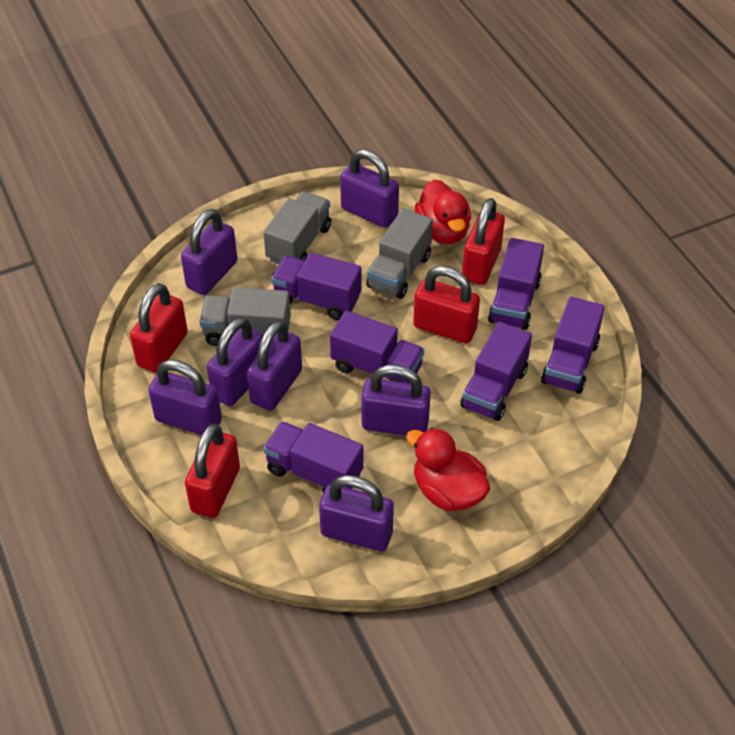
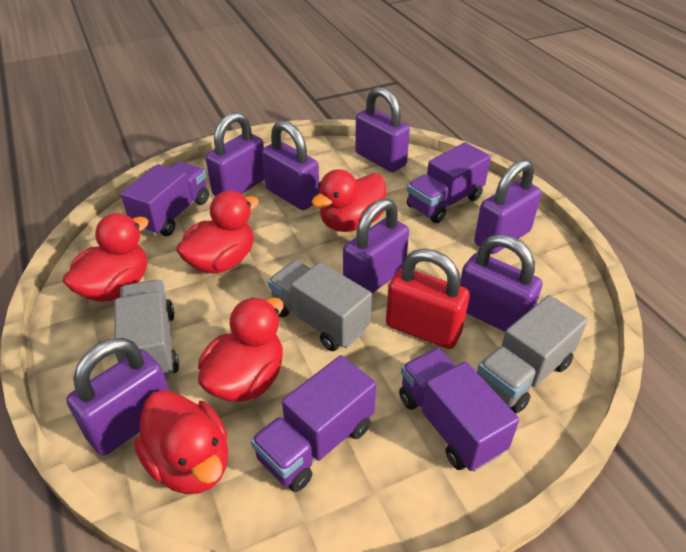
purple truck: [263,421,364,493] [271,253,362,320] [330,311,424,383] [460,322,532,421] [488,238,544,330] [541,296,605,394] = 6 -> [121,162,209,236] [251,355,376,492] [399,348,519,472] [407,142,491,223] = 4
red duck: [406,428,490,511] [415,180,471,244] = 2 -> [63,213,149,302] [134,390,228,494] [176,190,259,274] [198,297,284,402] [312,169,386,232] = 5
red padlock: [130,283,188,373] [185,424,240,518] [413,266,480,343] [462,198,505,285] = 4 -> [386,249,470,349] = 1

